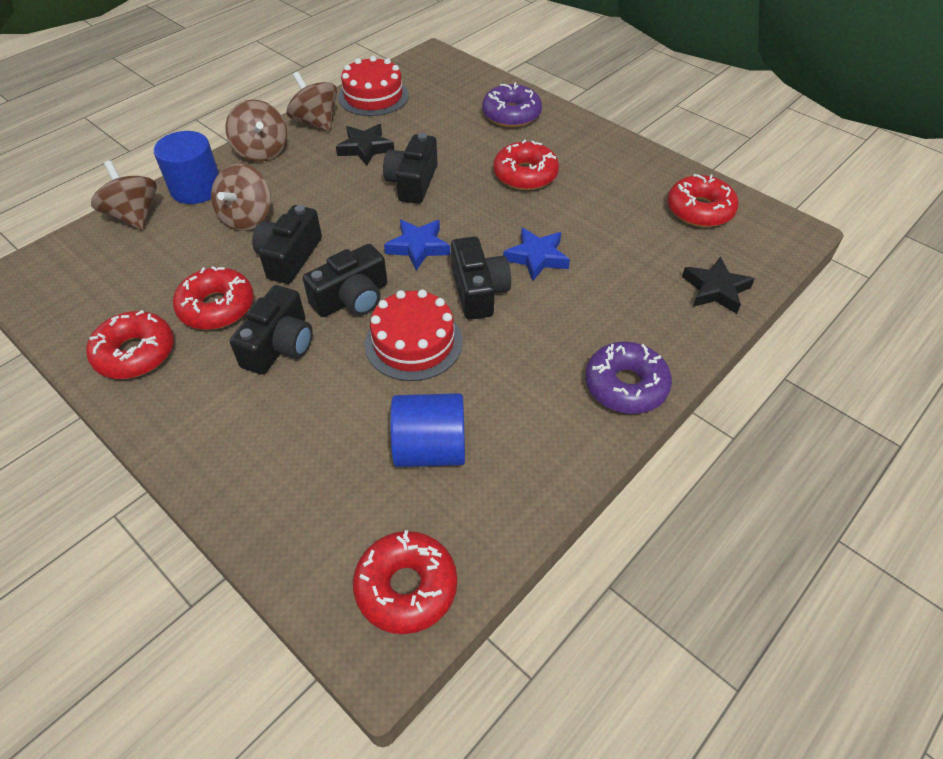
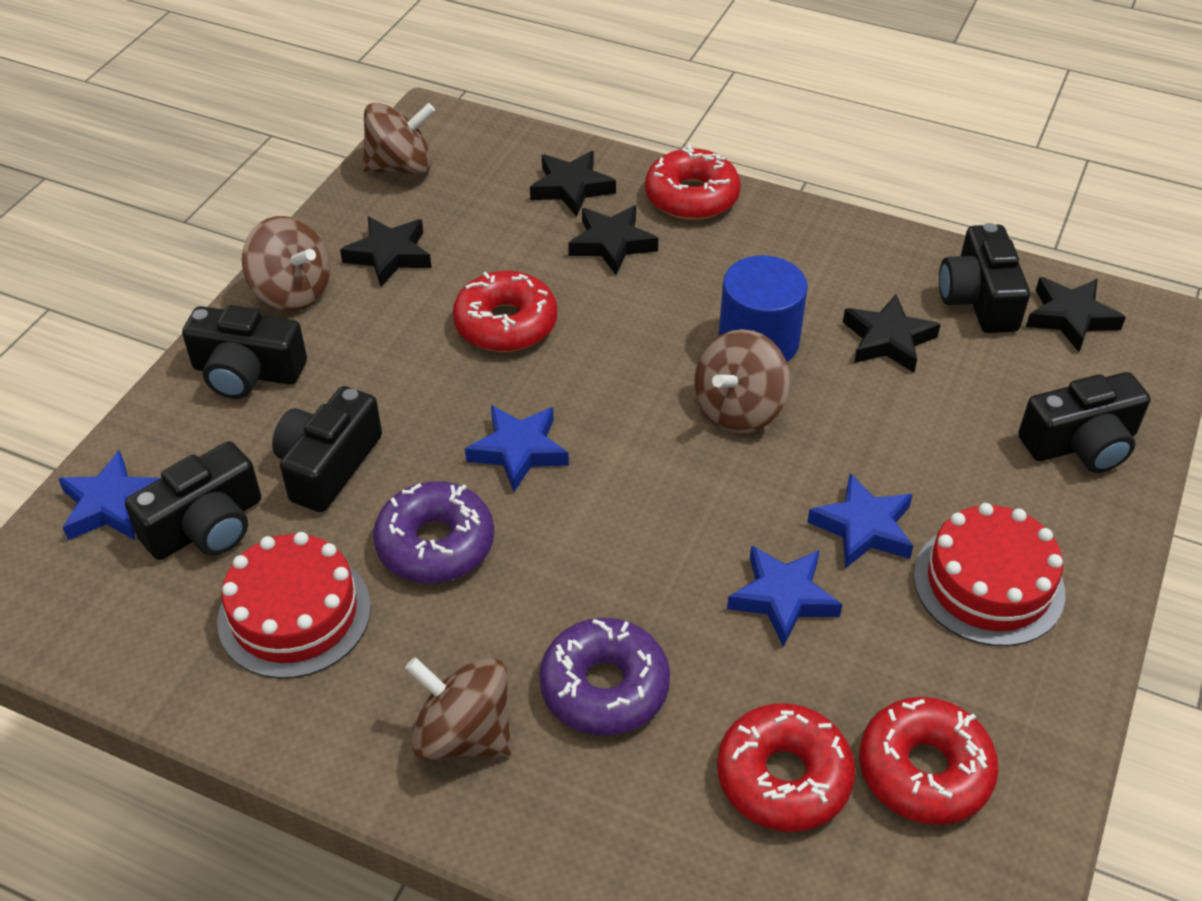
black star: [336,124,394,166] [682,257,755,314] = 2 -> [340,217,432,287] [530,151,616,217] [568,206,658,274] [843,294,941,373] [1026,277,1126,352] = 5
blue cylinder: [154,131,219,204] [390,393,465,467] = 2 -> [718,256,808,362] = 1
blue star: [384,219,450,271] [503,228,570,282] = 2 -> [58,450,161,540] [465,405,569,492] [727,545,843,647] [807,473,913,569] = 4
red donut: [86,310,174,379] [173,266,254,330] [353,530,457,634] [493,139,559,190] [667,174,738,227] = 5 -> [453,271,557,352] [645,145,741,220] [717,703,855,832] [859,697,999,825] = 4

